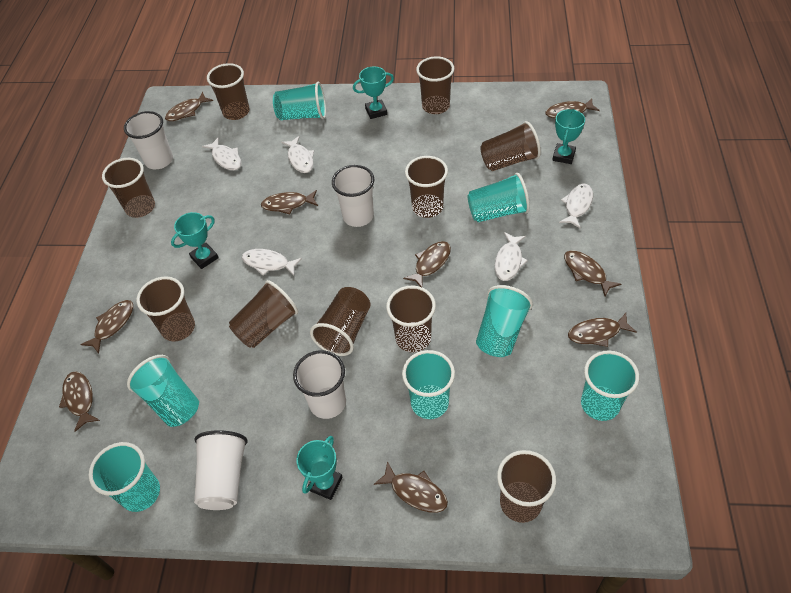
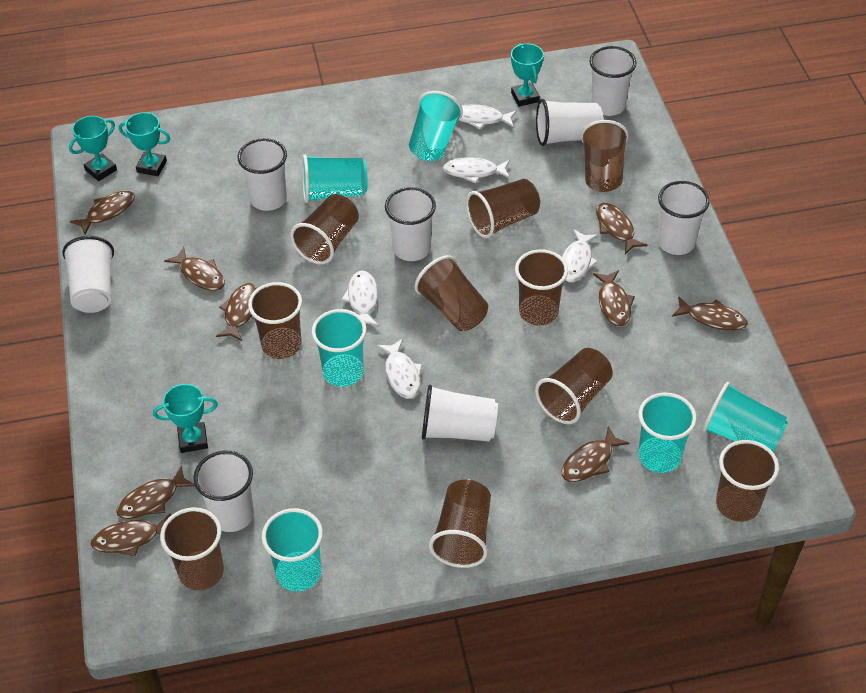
turquoise cup: [89,442,160,512] [127,355,199,427] [273,82,326,120] [402,350,455,419] [467,173,530,222] [476,285,533,357] [581,351,639,421] = 7 -> [262,508,323,591] [302,154,368,203] [312,309,366,387] [409,91,463,161] [638,393,697,473] [703,382,788,452] = 6
white cup: [124,111,173,169] [194,430,248,510] [293,350,346,419] [332,165,374,227] = 4 -> [62,236,114,313] [193,451,254,532] [238,138,287,211] [385,187,436,261] [422,385,498,442] [536,99,603,146] [590,46,637,116] [657,181,710,255] = 8

